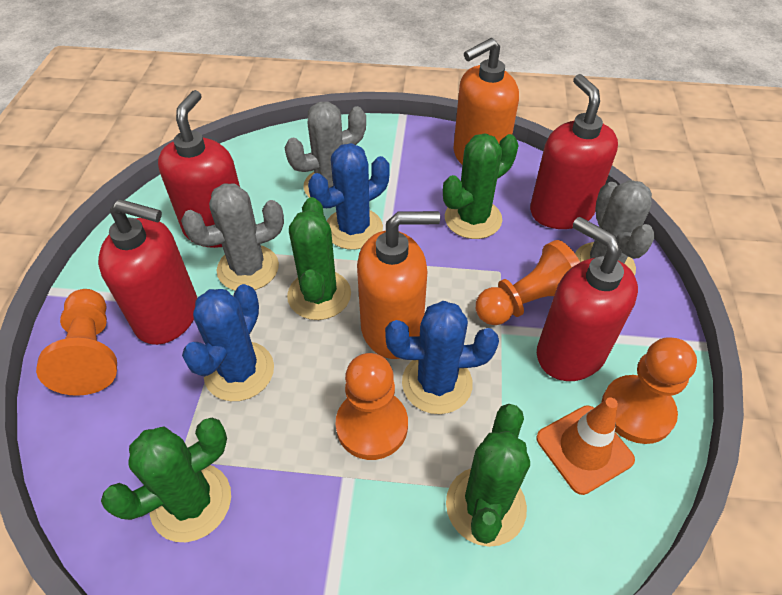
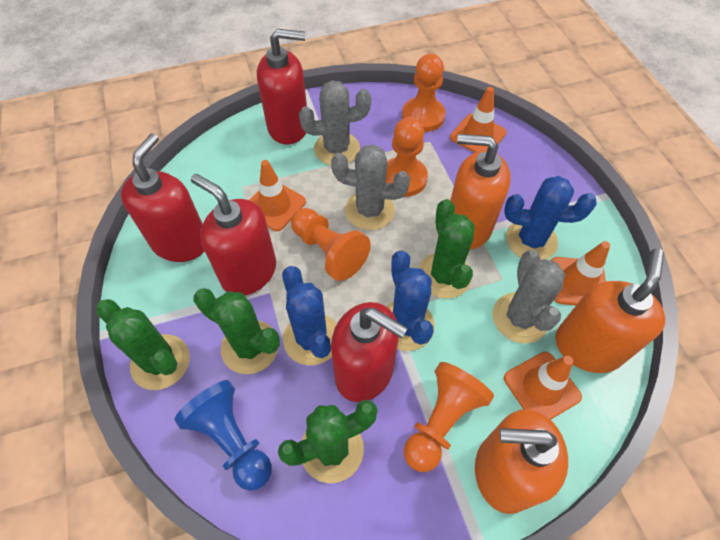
blue pawn: none = 0 -> [174,380,272,491] = 1
orange soap dispenser: [357,211,440,359] [453,38,519,165] = 2 -> [450,134,511,249] [475,409,568,514] [555,248,665,373] = 3
orange traffic cone: [536,397,635,495] = 1 -> [250,160,306,231] [450,87,507,153] [504,352,582,420] [551,241,610,305] = 4

